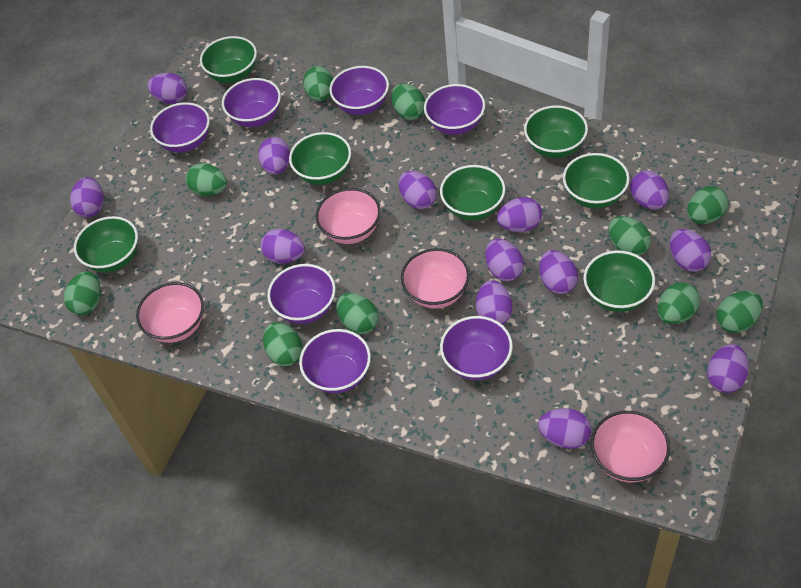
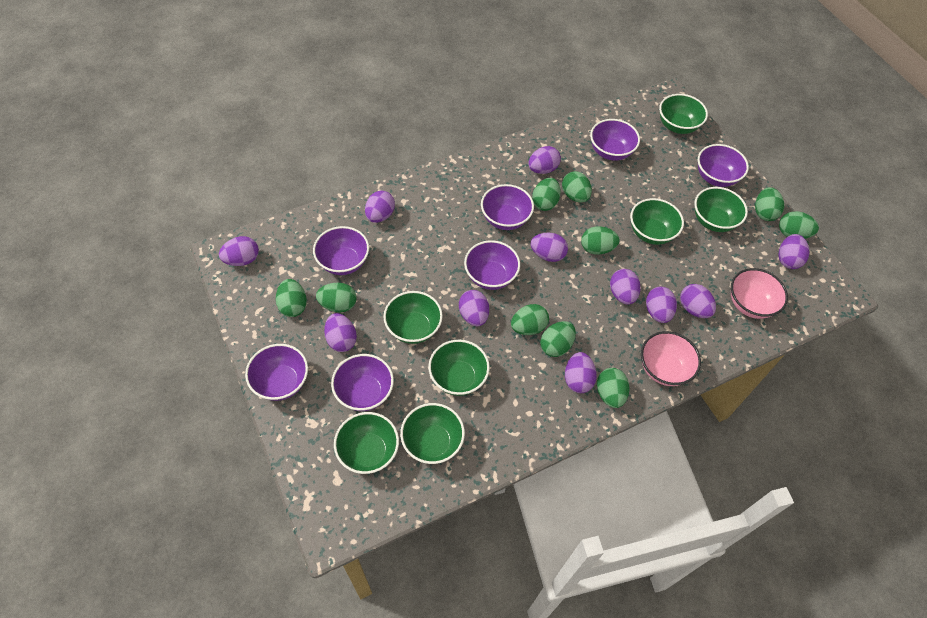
pink bowl: [136,282,204,343] [316,188,381,244] [401,248,470,309] [591,411,670,482] = 4 -> [641,331,701,386] [731,268,788,319] = 2
purple egg: [70,177,104,218] [147,73,187,104] [258,137,290,175] [261,229,305,264] [399,171,437,209] [476,280,512,325] [485,239,524,281] [497,197,542,232] [538,408,591,449] [539,250,578,294] [630,170,669,209] [670,229,711,272] [707,344,749,393] = 13 -> [219,236,259,266] [324,313,357,352] [365,191,395,223] [459,290,489,326] [528,146,561,174] [530,233,568,262] [565,352,597,393] [610,269,641,305] [646,287,677,323] [680,284,716,318] [778,234,810,269] = 11

